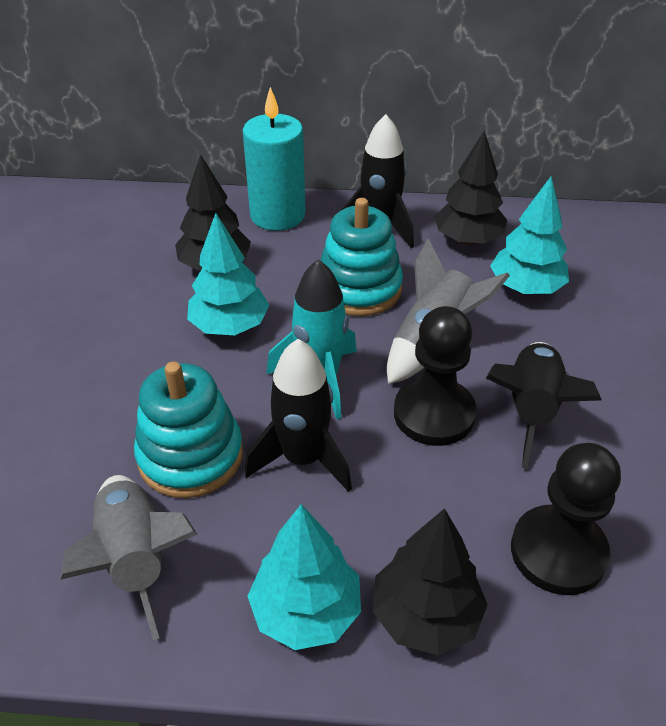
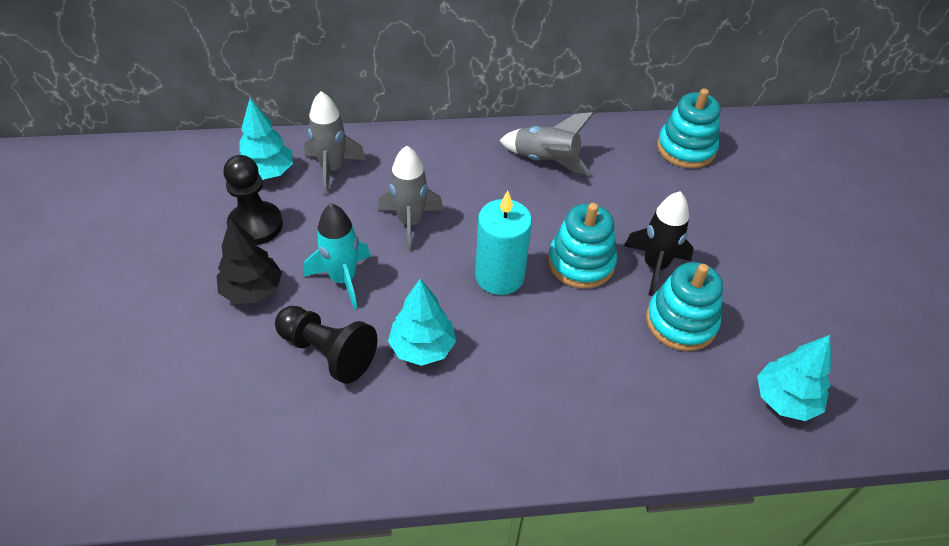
black rocket: [245,339,352,492] [342,114,414,249] [486,342,602,469] = 3 -> [624,191,694,296] = 1
black tree: [175,154,251,270] [373,508,488,655] [434,130,507,245] = 3 -> [216,218,282,304] = 1
grey rocket: [61,475,198,640] [387,238,510,384] = 2 -> [304,91,366,195] [378,146,443,251] [499,112,594,176] = 3
turquoise stacking toy: [134,362,243,498] [321,198,403,316] = 2 -> [548,203,617,289] [646,262,723,351] [657,88,721,168] = 3

